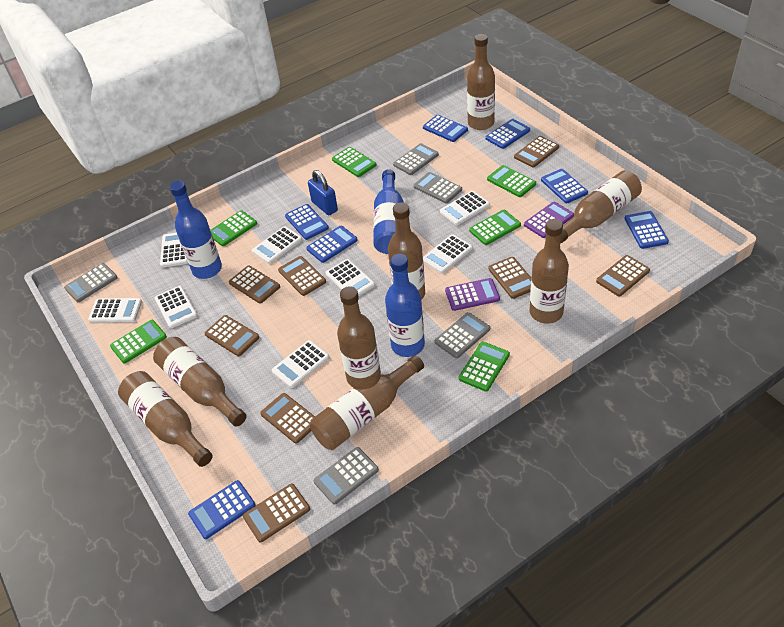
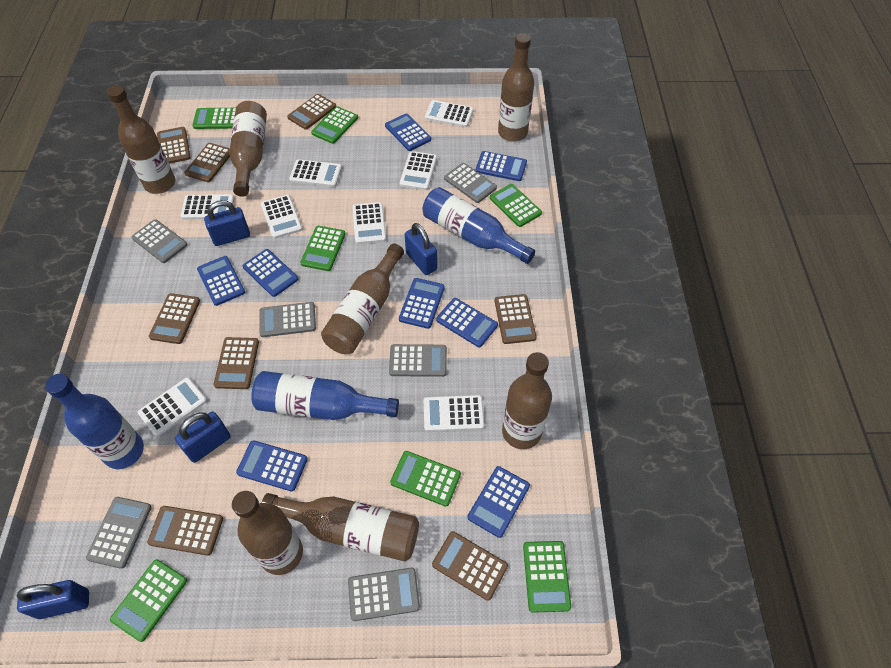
blue calculator: [188,480,256,539] [285,204,329,240] [306,226,358,263] [423,115,468,142] [485,119,530,149] [541,169,588,203] [624,211,669,249] = 7 -> [197,256,245,306] [236,440,308,491] [243,249,298,297] [385,113,431,151] [399,278,445,329] [436,298,498,347] [467,466,530,538] [476,151,527,181] = 8
blue padlock: [308,170,338,216] = 1 -> [17,580,89,619] [175,411,230,463] [204,200,250,246] [405,223,437,275] = 4
brown bottle: [118,371,213,467] [153,337,247,427] [310,355,424,450] [337,286,381,388] [388,203,425,300] [467,34,495,130] [530,219,569,324] [560,170,642,243] = 8 -> [107,85,175,194] [229,101,267,197] [232,491,303,575] [262,493,419,562] [321,244,404,354] [498,33,534,142] [502,352,552,449] = 7
green calculator: [110,320,167,364] [211,210,257,246] [332,147,376,177] [459,342,510,391] [469,210,521,245] [487,165,536,197] = 6 -> [110,559,187,642] [192,108,236,129] [300,226,345,271] [311,106,358,144] [390,451,461,506] [490,184,542,227] [523,541,571,613] = 7
grey calculator: [64,263,118,302] [314,447,379,505] [393,143,439,175] [414,172,462,204] [435,312,490,358] = 5 -> [86,497,152,569] [131,219,188,263] [259,302,316,337] [348,568,420,621] [389,344,447,377] [444,163,497,203] = 6
purple calculator: [445,278,500,311] [524,202,574,238] = 2 -> none = 0

